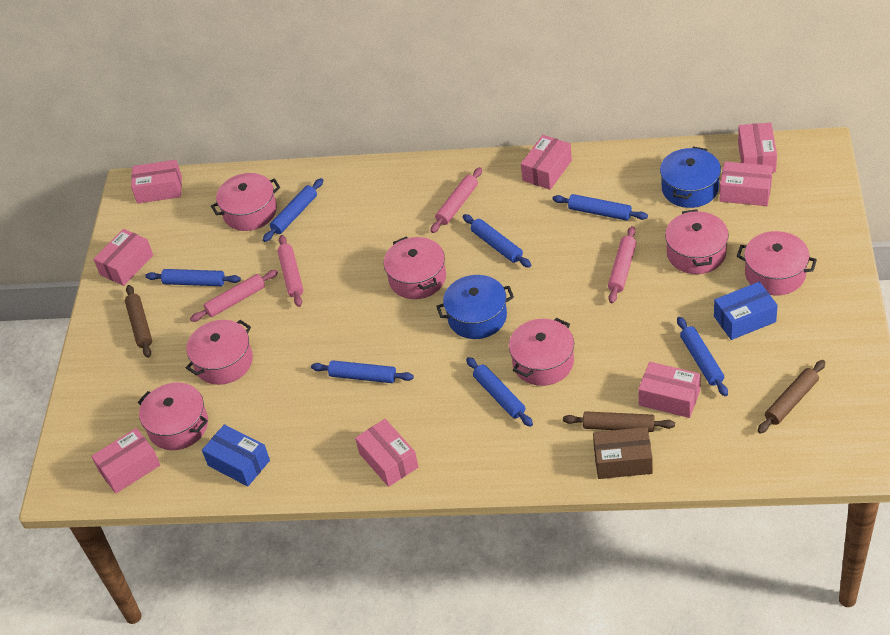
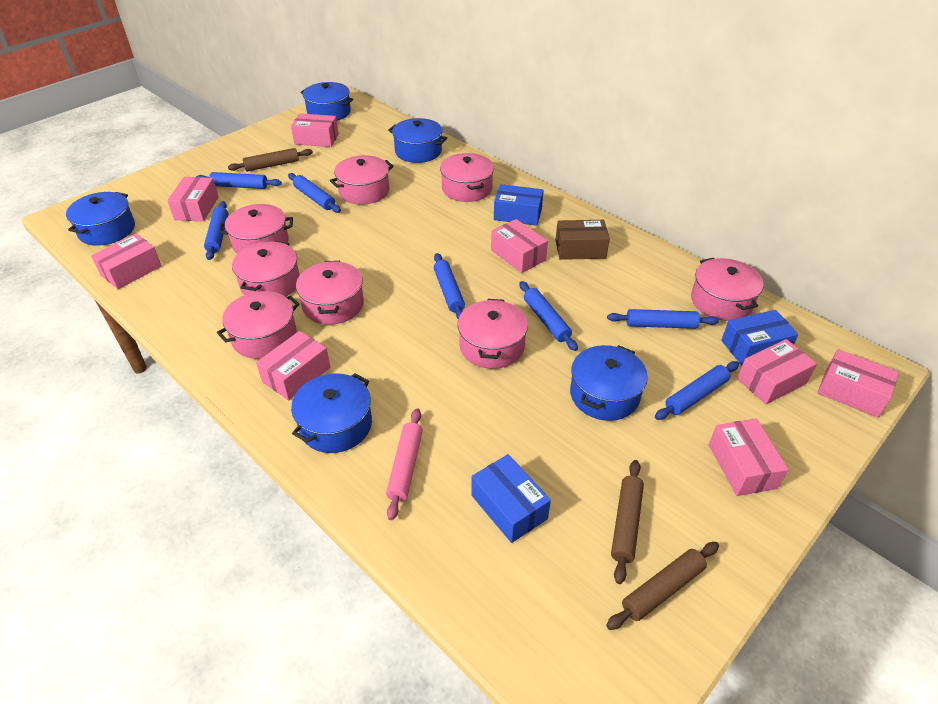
blue box: [202,424,270,487] [714,282,778,340] = 2 -> [471,454,551,543] [494,184,544,226] [721,310,798,366] = 3
blue pot: [436,275,514,339] [660,146,721,208] = 2 -> [66,192,135,246] [291,373,372,453] [300,82,353,121] [388,118,447,163] [570,345,648,421] = 5
pink pot: [138,383,208,450] [186,320,253,385] [211,173,280,231] [384,237,446,299] [509,318,574,386] [665,209,729,274] [737,231,817,296] = 7 -> [217,291,300,359] [219,204,293,254] [232,241,300,297] [296,261,364,325] [330,155,394,205] [440,153,494,202] [458,299,528,369] [691,258,764,321] = 8
pink rolling pin: [190,270,278,322] [277,235,303,307] [431,167,482,233] [608,226,636,303] = 4 -> [386,408,423,520] = 1

